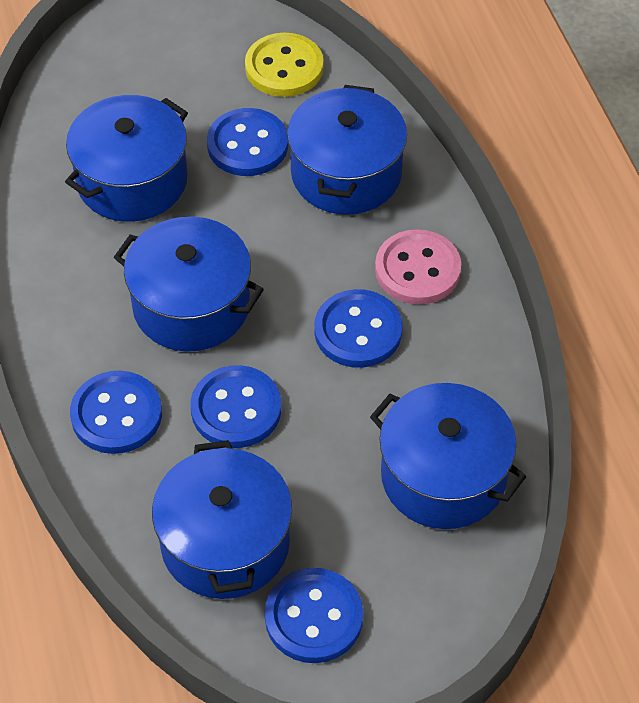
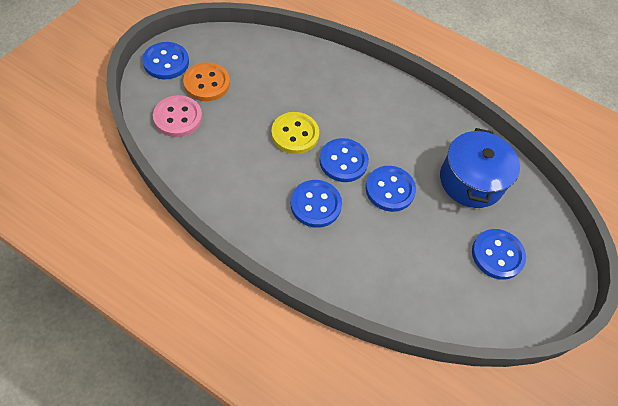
blue pot: [65,95,188,222] [114,217,264,351] [152,440,292,599] [287,85,407,215] [370,383,526,529] = 5 -> [440,128,520,208] = 1
orange button: none = 0 -> [183,62,230,101] = 1

